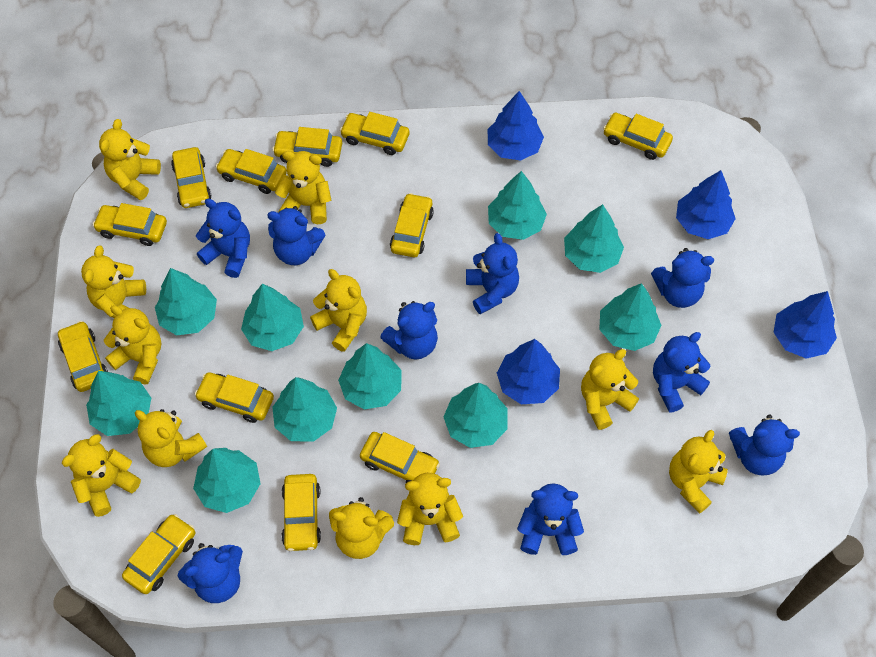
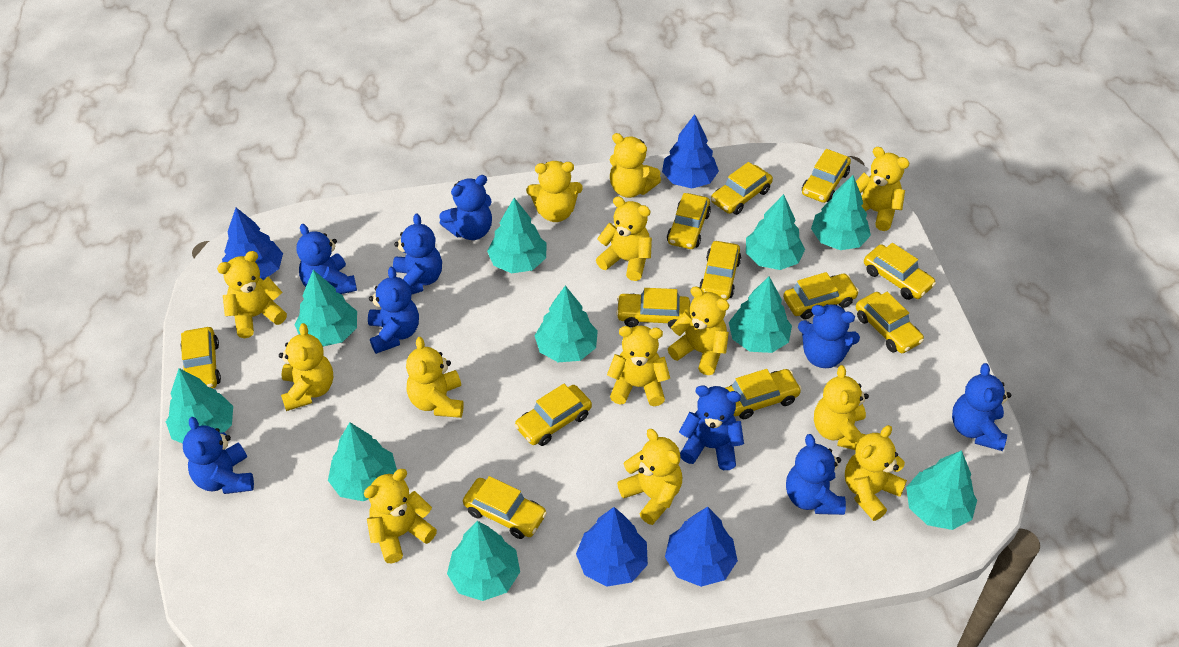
yellow teddy bear: [62,434,141,517] [81,245,146,318] [99,119,161,200] [104,305,161,385] [135,409,207,467] [275,151,332,224] [310,269,367,352] [329,497,394,559] [397,473,463,545] [581,349,639,430] [669,430,728,514] = 11 -> [217,251,287,338] [279,323,333,411] [364,469,437,563] [406,337,464,418] [526,161,583,222] [596,196,652,281] [607,326,670,406] [610,133,661,198] [617,429,682,525] [668,286,729,375] [814,365,869,450] [845,425,907,521] [856,147,909,231] = 13

